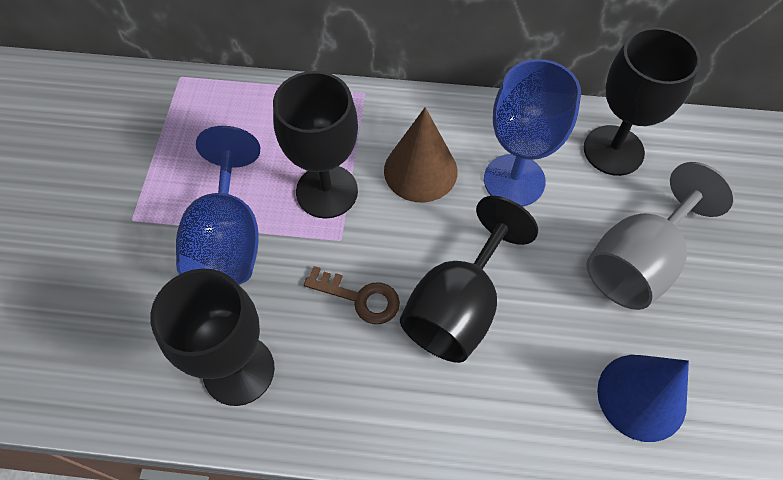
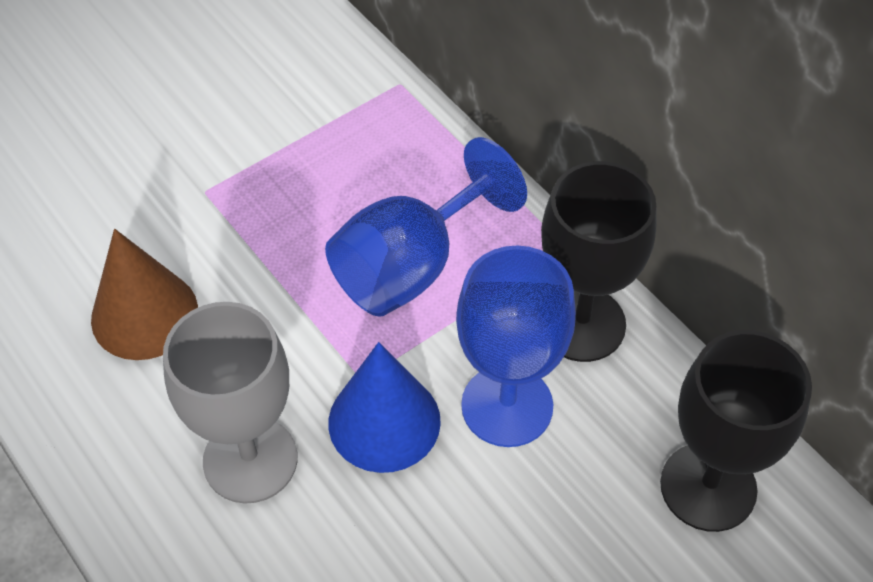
black goblet: [150,269,275,406] [273,71,358,219] [400,196,538,363] [584,27,701,176] = 4 -> [541,161,657,362] [660,330,812,532] = 2
brown key: [304,266,400,324] = 1 -> none = 0

